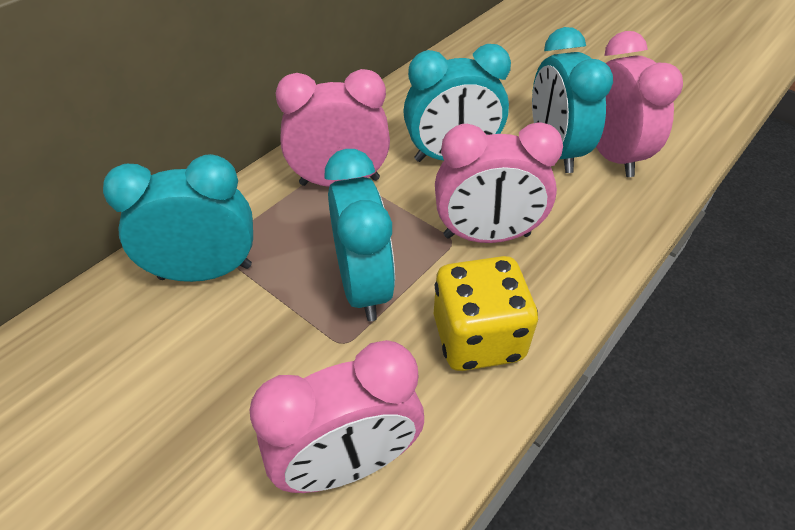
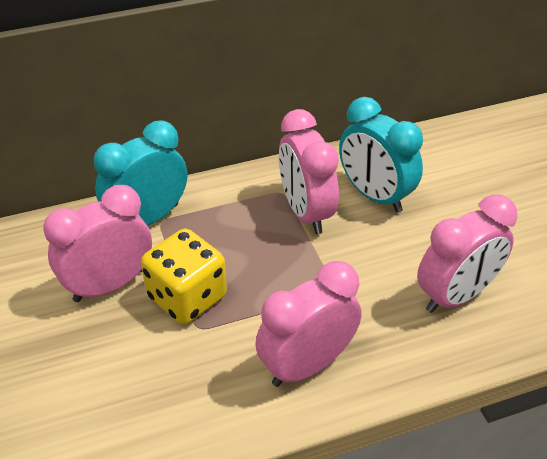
turquoise clock: [103,154,253,282] [324,149,395,321] [403,44,511,162] [532,27,613,173] = 4 -> [94,120,187,226] [339,97,423,213] = 2

